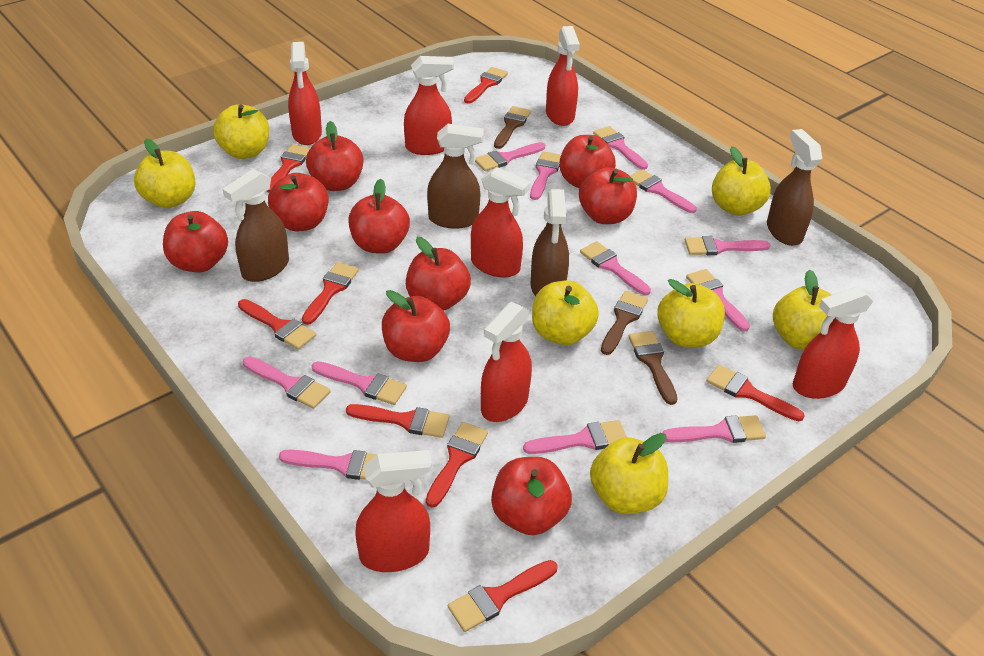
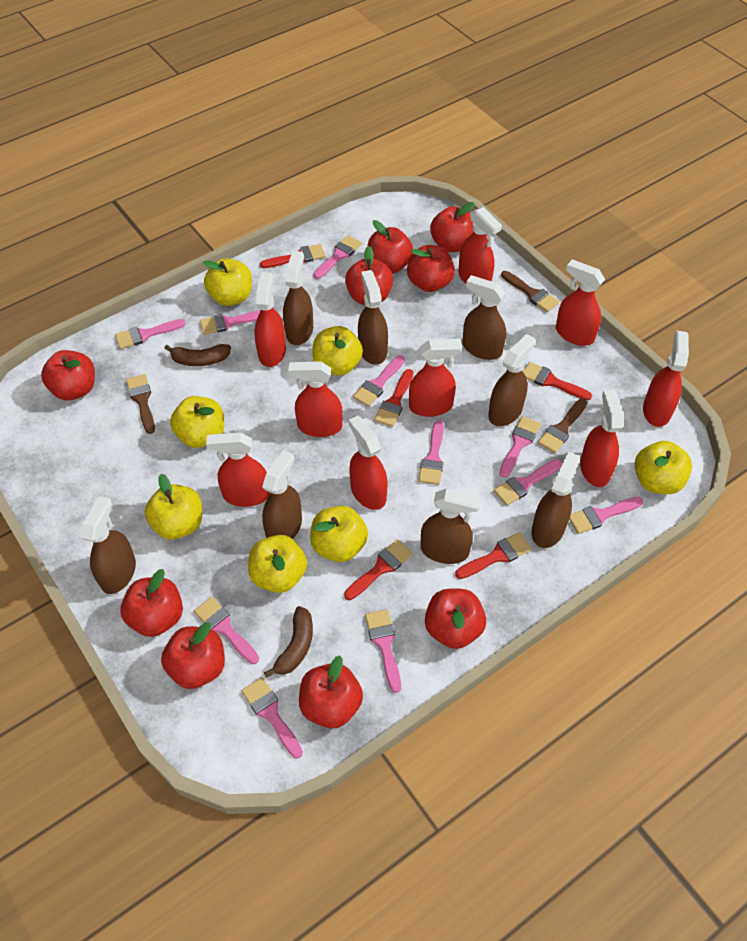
brown banana: none = 0 -> [164,344,231,366] [264,606,313,678] = 2
brown spray bottle: [223,169,289,282] [427,124,484,229] [530,189,569,296] [767,129,822,246] = 4 -> [81,496,136,594] [262,450,302,539] [283,251,313,345] [358,270,388,365] [421,488,481,564] [463,275,506,360] [488,334,535,426] [532,452,580,548] = 8
pink brush: [243,357,331,409] [279,450,377,480] [312,361,407,405] [475,142,545,171] [523,420,627,454] [530,151,561,200] [580,241,651,295] [593,126,648,170] [630,169,697,213] [662,415,766,443] [685,236,770,255] [686,269,750,331] = 12 -> [115,319,186,349] [194,597,259,664] [200,310,260,335] [242,677,303,759] [313,235,362,279] [353,355,405,407] [365,609,401,693] [418,421,444,485] [494,459,562,506] [499,416,541,478] [569,497,644,534] = 11
red brush: [238,299,316,350] [267,144,310,192] [302,262,359,325] [346,404,449,438] [426,422,488,507] [448,560,558,632] [464,67,508,104] [706,365,805,421] = 8 -> [260,244,326,268] [344,539,413,600] [374,369,413,427] [455,532,532,579] [523,362,592,400] = 5
red spray bottle: [288,42,322,145] [355,450,432,572] [404,56,454,155] [471,167,531,277] [481,302,532,422] [546,26,580,126] [793,286,873,399] = 7 -> [206,432,270,507] [254,272,286,367] [288,361,343,437] [348,416,388,510] [409,339,462,417] [458,207,502,284] [556,259,605,346] [580,390,624,487] [643,330,689,427] = 9

